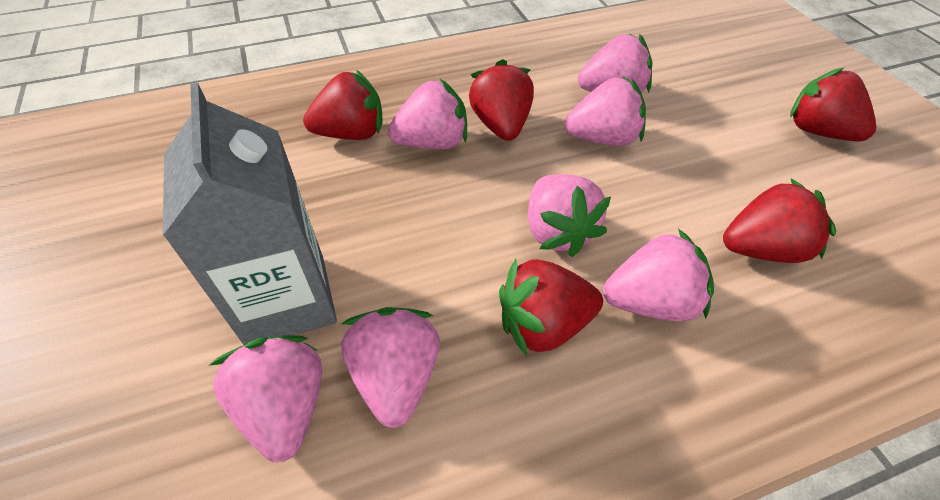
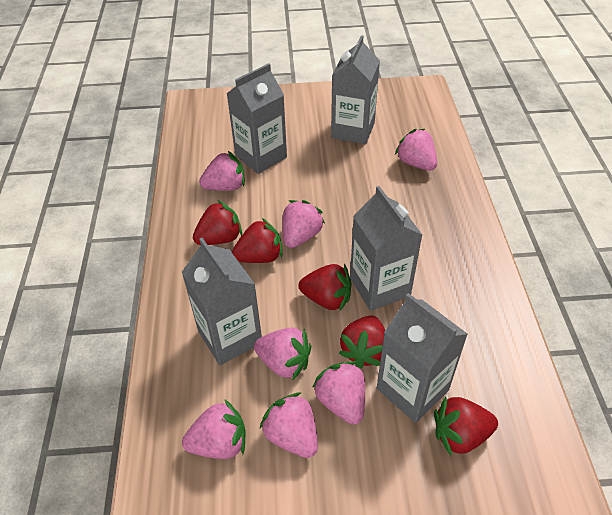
grey carton: [163,83,337,345] = 1 -> [182,238,262,365] [226,63,287,174] [331,35,380,144] [350,186,422,311] [377,293,468,423] = 5

